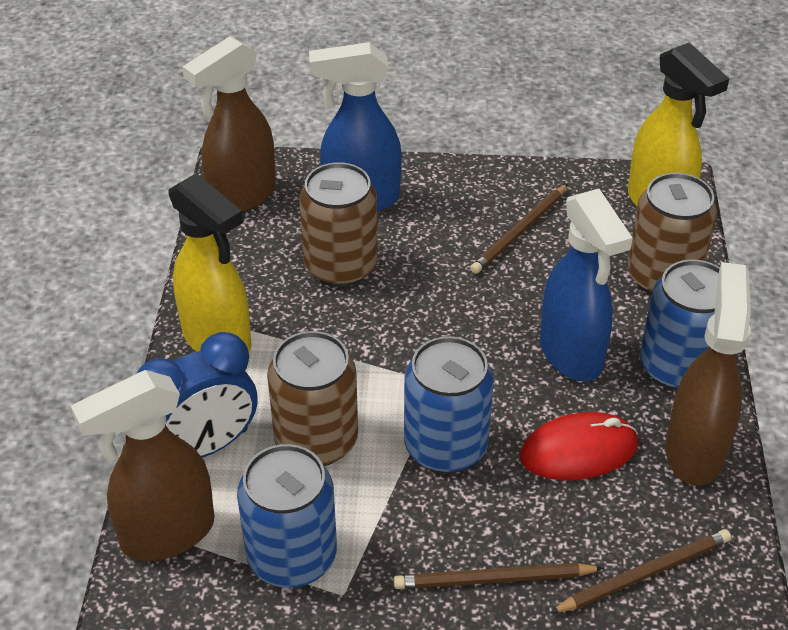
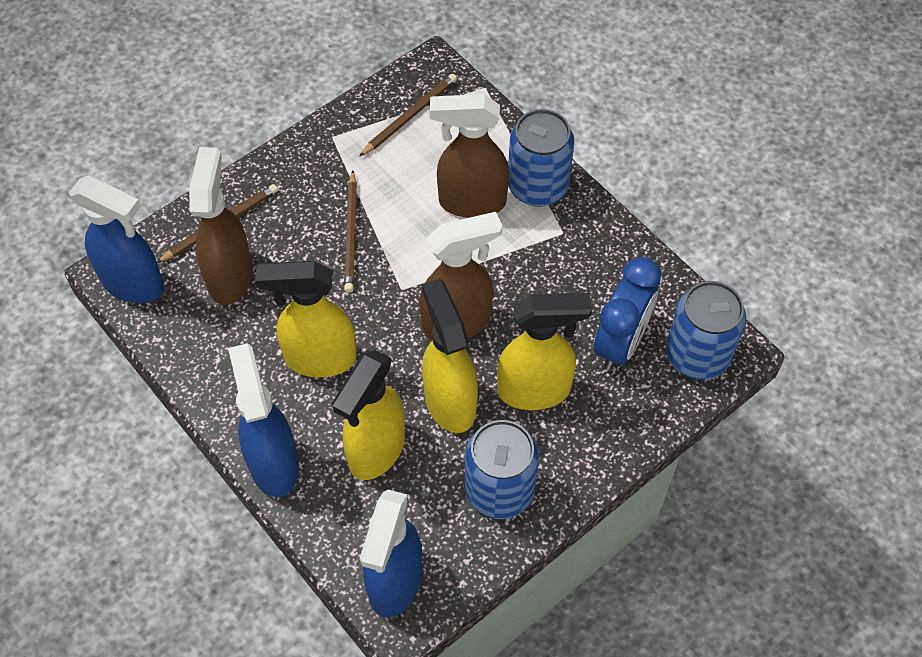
blue spray bottle: [309,42,402,212] [540,189,633,382] = 2 -> [69,175,164,303] [228,343,299,497] [360,489,422,617] = 3
brown can: [267,331,358,466] [299,162,378,287] [627,173,717,295] = 3 -> none = 0
red mouse: [520,412,638,480] = 1 -> none = 0
yellow spray bottle: [169,173,251,352] [628,42,729,207] = 2 -> [255,261,357,377] [332,350,405,480] [422,279,478,433] [497,293,592,410] = 4

